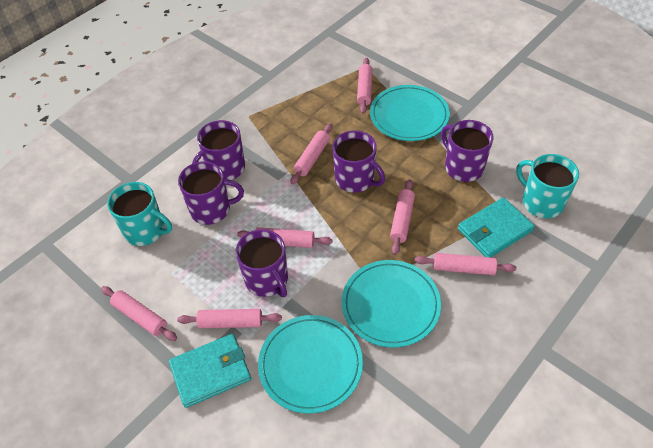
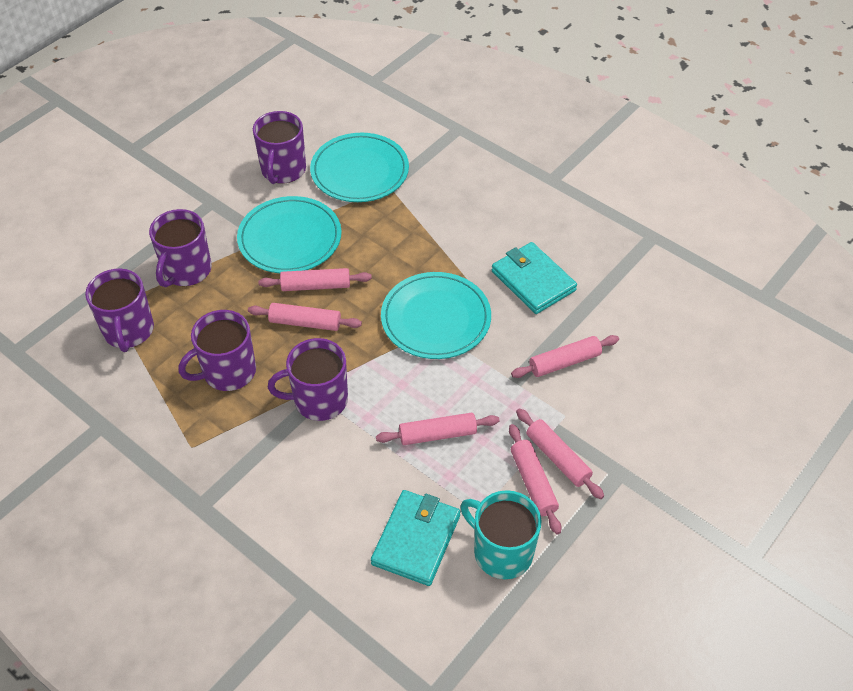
pink rolling pin: [101,286,177,341] [177,309,282,328] [237,227,332,248] [290,124,332,185] [357,58,373,114] [390,179,415,255] [415,253,516,275] = 7 -> [248,303,362,331] [258,268,372,291] [376,413,499,445] [509,424,561,534] [511,335,619,378] [516,409,604,499] = 6
turquoise mug: [107,182,172,246] [516,154,579,218] = 2 -> [460,490,541,579] = 1

